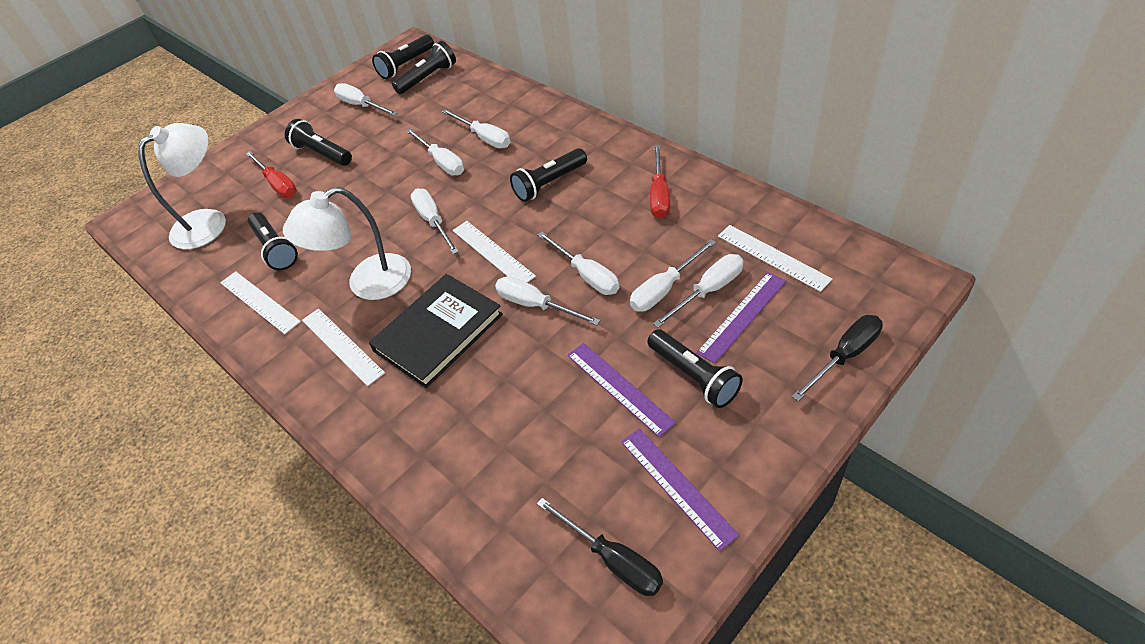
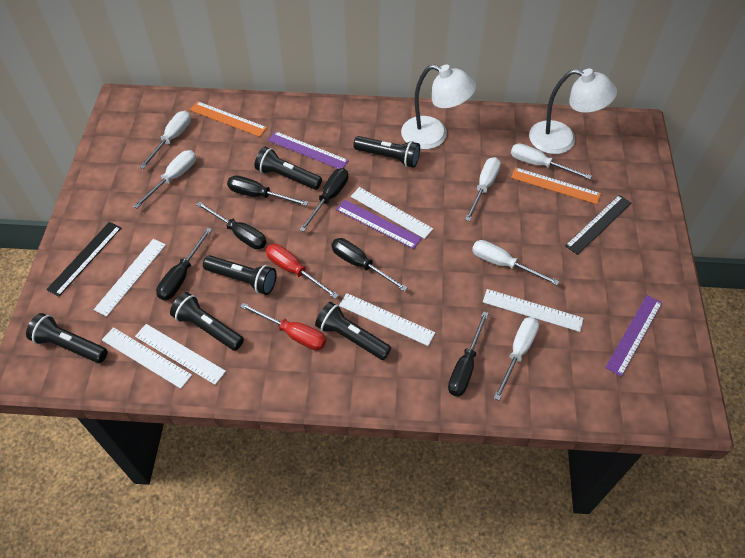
black book: [369,274,503,388] = 1 -> none = 0
black ruler: none = 0 -> [46,222,121,296] [565,195,631,255] = 2
black screwdriver: [537,498,663,596] [792,315,883,401] = 2 -> [156,228,212,300] [196,201,267,249] [227,175,309,206] [299,168,348,232] [331,238,408,292] [448,311,489,397] = 6
orange ruler: none = 0 -> [190,101,267,137] [511,167,601,204] = 2
white ruler: [220,271,301,334] [302,308,385,386] [452,221,536,283] [718,225,833,292] = 4 -> [93,239,166,317] [102,327,192,389] [135,324,226,385] [339,293,435,346] [351,187,433,239] [483,289,584,332] = 6
white screwdriver: [334,83,398,116] [406,128,464,176] [410,188,459,254] [442,109,510,149] [495,276,601,325] [538,232,619,295] [630,239,716,312] [653,254,744,328] = 8 -> [133,150,196,208] [139,111,191,169] [465,157,501,221] [472,240,559,285] [494,317,539,400] [511,143,592,179] = 6

